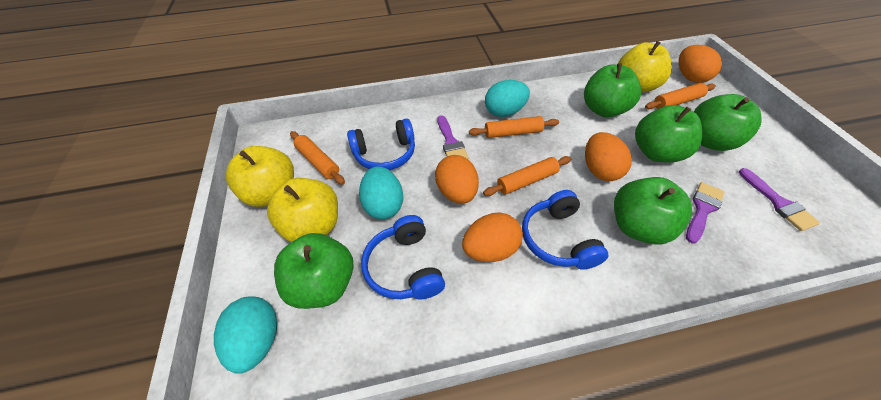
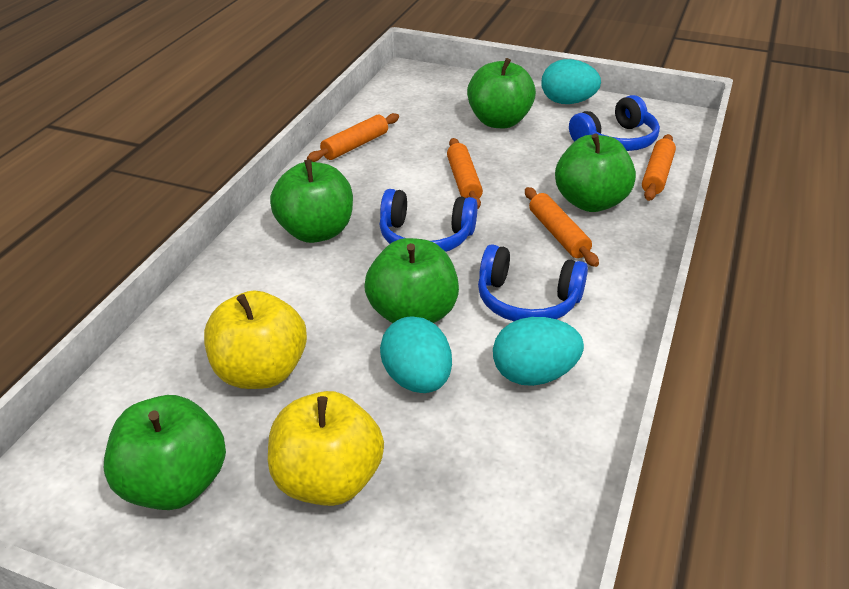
orange egg: [435,155,479,204] [462,212,523,262] [585,132,632,181] [679,45,722,83] = 4 -> none = 0
purple brush: [438,115,469,159] [686,182,724,243] [739,168,820,231] = 3 -> none = 0
yellow apple: [226,146,294,207] [267,178,338,242] [618,41,672,93] = 3 -> [204,291,307,389] [268,391,384,506] = 2

